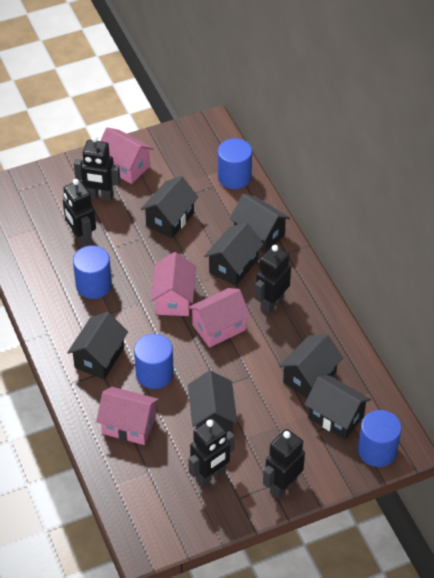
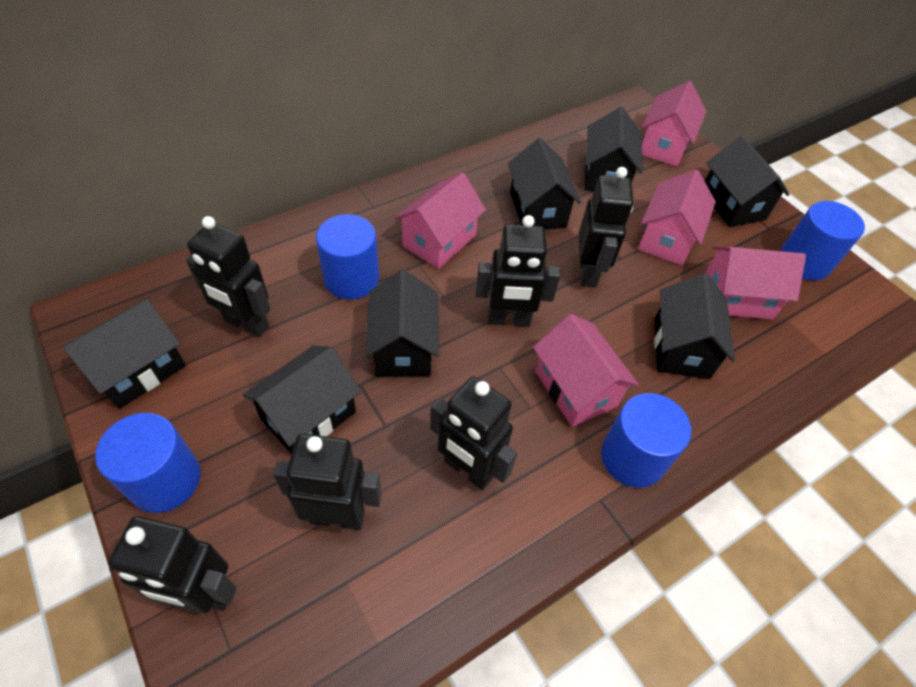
black robot: [63,179,96,247] [74,136,120,201] [188,418,235,486] [255,245,291,314] [263,429,305,499] = 5 -> [108,516,237,613] [186,216,271,337] [273,434,382,530] [430,376,517,490] [475,215,561,326] [579,167,634,288] = 6
pink house: [96,387,159,445] [100,127,154,184] [151,252,196,316] [188,288,251,348] = 4 -> [394,173,486,269] [533,314,639,427] [638,170,716,265] [642,81,707,166] [705,246,806,319] = 5

